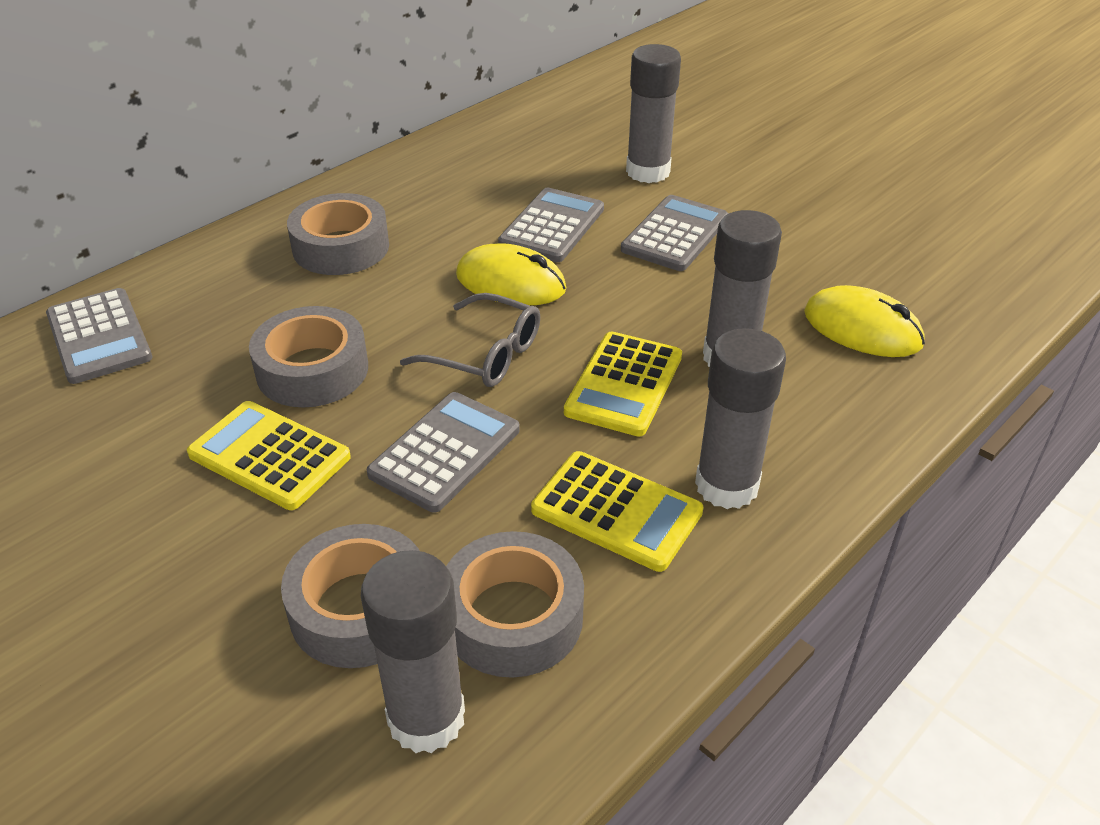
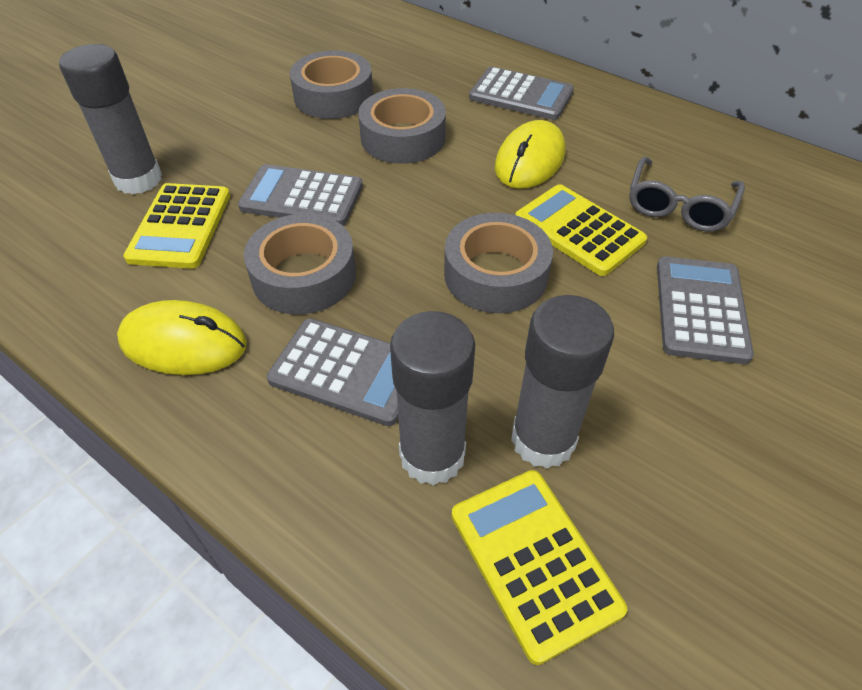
grey glue stick: [361,550,465,753] [626,44,681,183] [695,328,786,509] [703,210,782,367] = 4 -> [59,44,162,194] [390,311,475,486] [511,295,614,469] = 3

